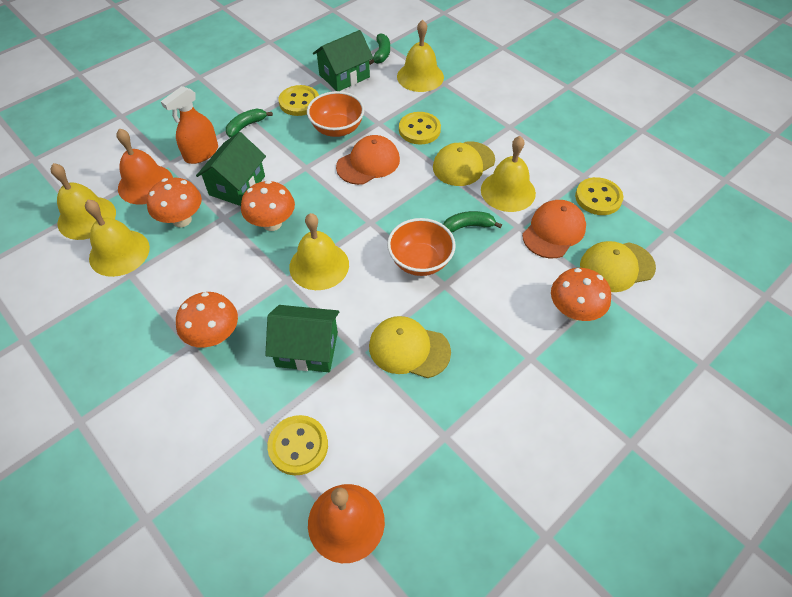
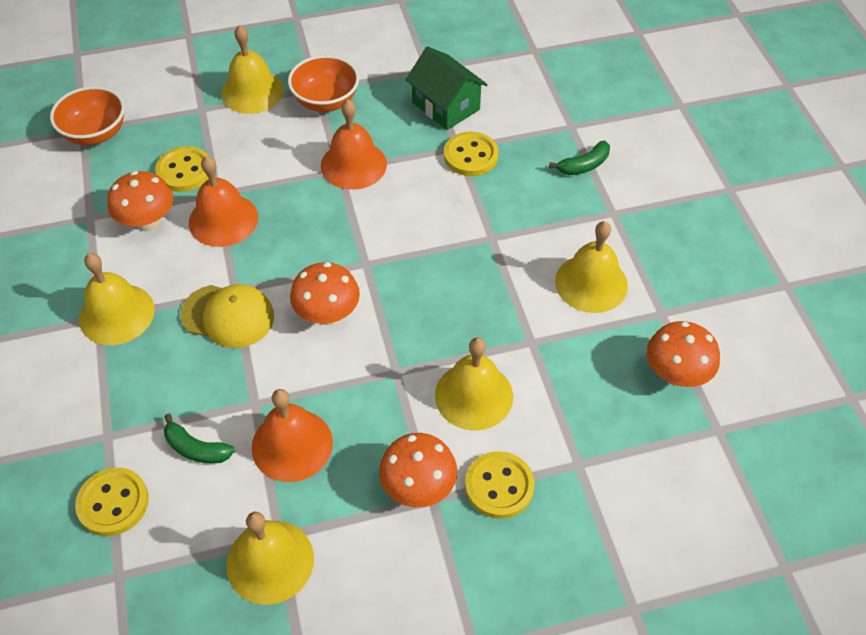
green banana: [226,109,273,138] [369,33,390,65] [443,211,502,233] = 3 -> [164,413,234,464] [549,141,610,175] = 2
green house: [196,132,266,206] [265,305,339,372] [313,30,373,91] = 3 -> [405,46,488,130] = 1
orange bell: [116,128,173,204] [308,484,385,563] = 2 -> [189,156,258,247] [251,389,333,482] [321,99,387,190] = 3
orange cap: [336,135,400,185] [522,200,586,258] = 2 -> none = 0
orange spray bottle: [161,86,218,164] = 1 -> none = 0
yellow cap: [369,316,451,378] [433,141,495,186] [580,241,656,292] = 3 -> [181,284,274,348] = 1

